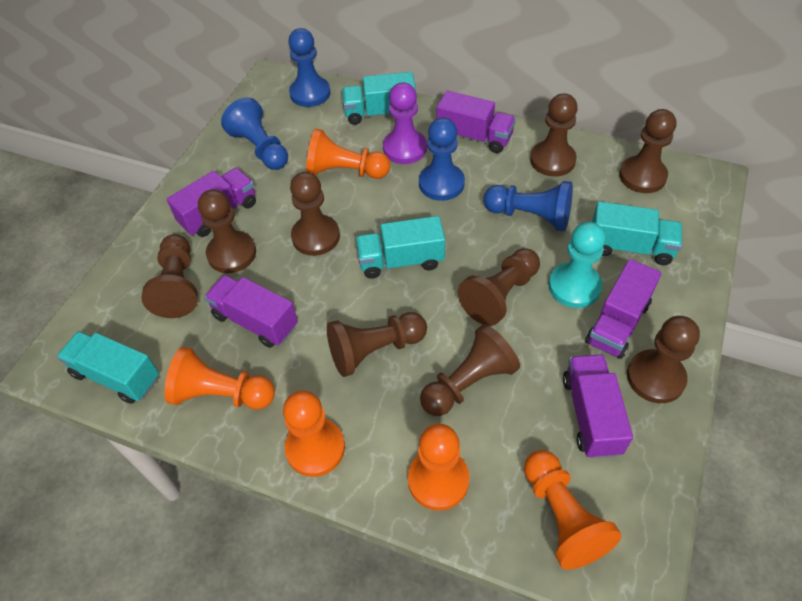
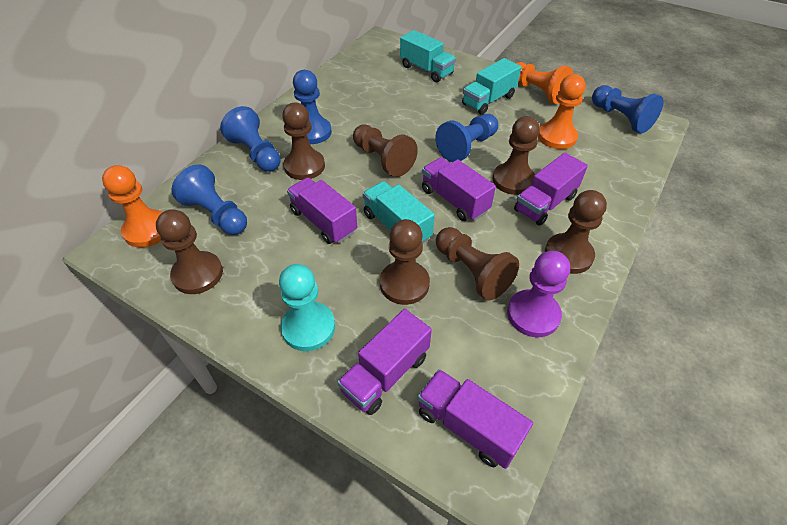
blue pawn: [221,97,288,170] [288,28,331,107] [419,117,465,201] [483,181,573,231] = 4 -> [171,164,247,235] [220,106,281,172] [293,70,332,144] [436,114,498,162] [592,85,663,134] = 5
brown pawn: [141,234,198,318] [198,189,256,273] [290,172,340,256] [327,312,427,377] [420,324,520,416] [458,248,540,326] [530,93,578,177] [619,109,676,193] [627,316,700,403] = 9 -> [156,209,223,294] [282,103,325,180] [353,124,418,177] [380,219,430,305] [436,227,519,300] [493,116,540,195] [545,190,607,274] = 7
orange pawn: [164,347,275,409] [283,391,345,477] [306,129,390,179] [408,424,470,511] [524,450,621,570] = 5 -> [102,165,162,247] [516,62,573,104] [538,74,586,149] = 3
turquoise truck: [57,331,159,404] [342,72,416,125] [356,216,445,279] [592,201,682,265] = 4 -> [363,181,435,244] [400,30,456,82] [462,58,521,115] = 3

